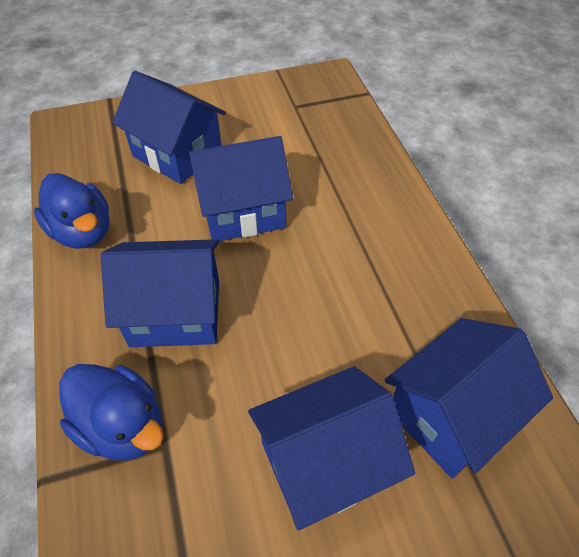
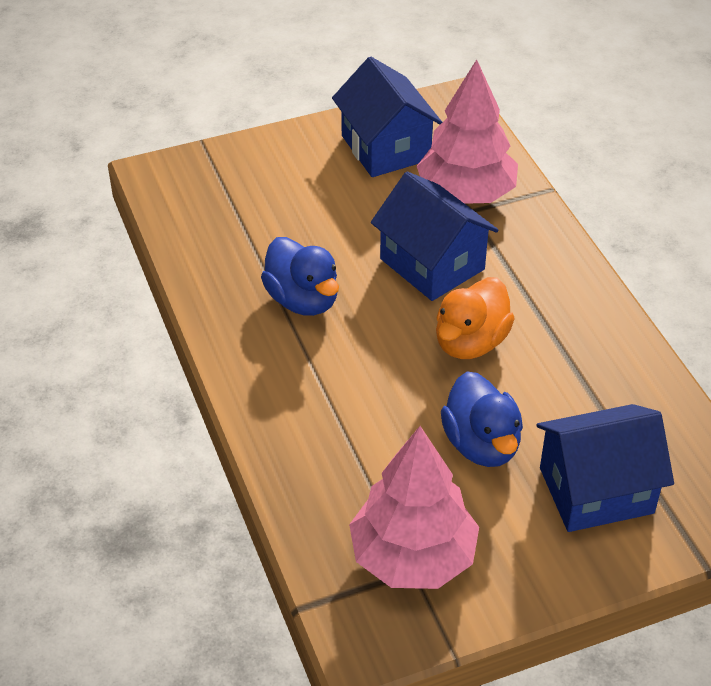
blue house: [100,239,219,347] [112,71,226,184] [189,136,293,241] [248,366,415,530] [385,318,553,478] = 5 -> [332,57,442,177] [371,172,499,301] [537,404,674,532] = 3
orange duck: none = 0 -> [436,277,515,359] = 1
pink tree: none = 0 -> [349,426,479,589] [416,59,518,204] = 2

